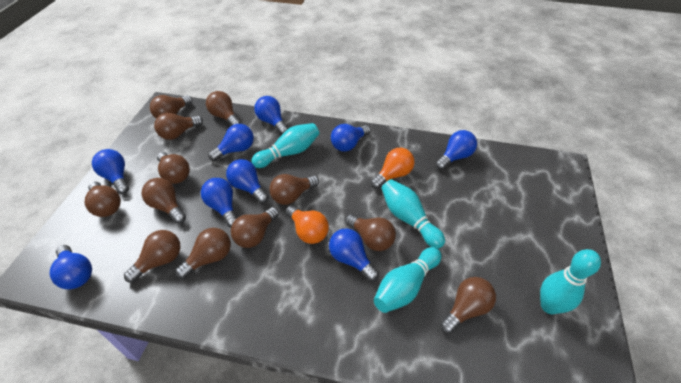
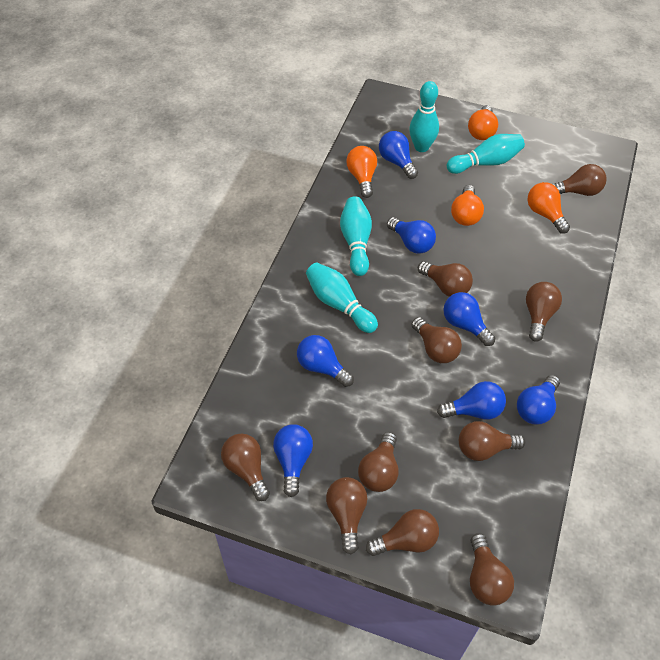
blue light bulb: [50,245,92,289] [92,149,129,194] [201,178,237,227] [208,124,254,161] [226,159,269,203] [254,96,288,134] [329,228,379,281] [331,124,371,152] [436,130,477,170] = 9 -> [273,424,313,497] [297,335,354,387] [379,131,418,179] [387,217,436,254] [437,381,506,420] [443,292,495,346] [517,375,560,425] = 7
brown light bulb: [85,182,121,217] [124,230,181,283] [141,178,186,224] [150,95,192,118] [154,113,203,140] [157,152,190,184] [175,228,231,279] [206,91,241,126] [231,207,279,248] [269,174,319,205] [345,214,396,251] [440,277,496,334] = 12 -> [221,434,270,501] [326,477,367,555] [358,432,398,492] [366,509,439,556] [412,317,462,363] [418,261,473,297] [459,421,525,461] [470,533,514,606] [526,282,562,342] [553,164,607,196] = 10
orange light bulb: [286,205,329,244] [371,148,415,189] = 2 -> [346,146,377,198] [451,185,484,226] [468,105,498,140] [527,182,570,234] = 4

